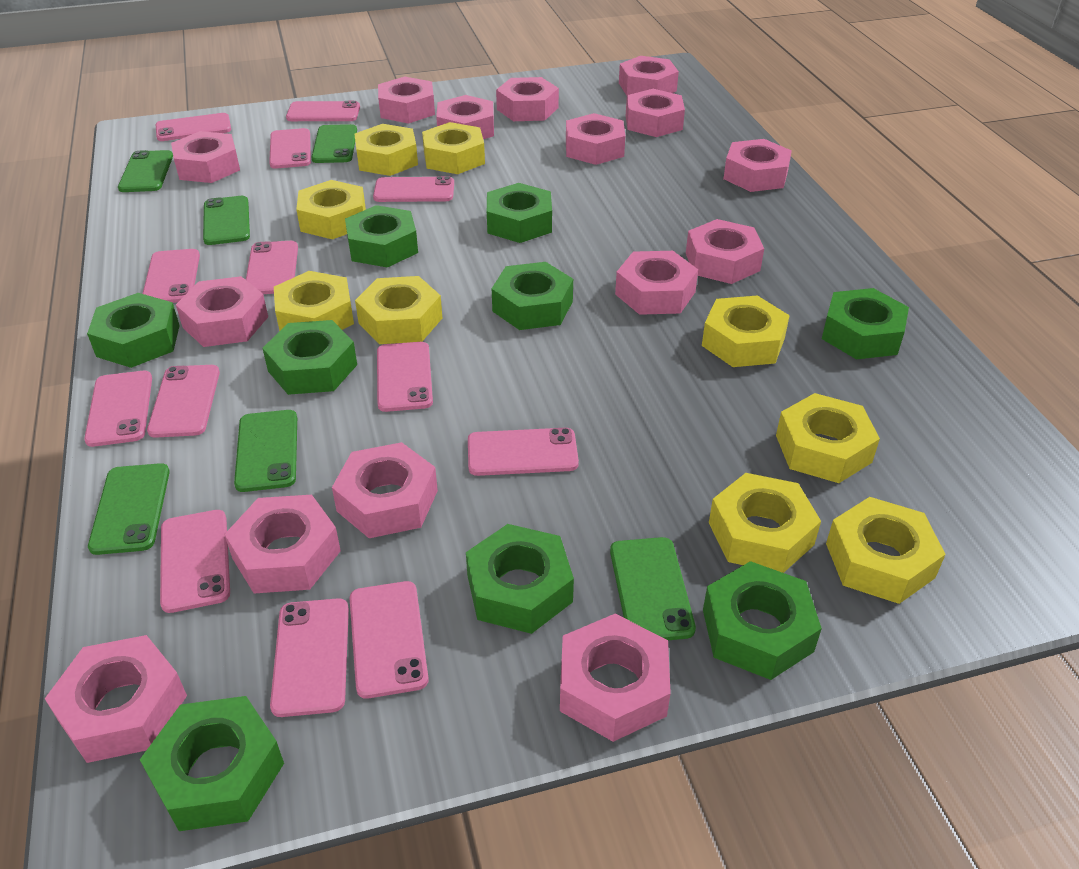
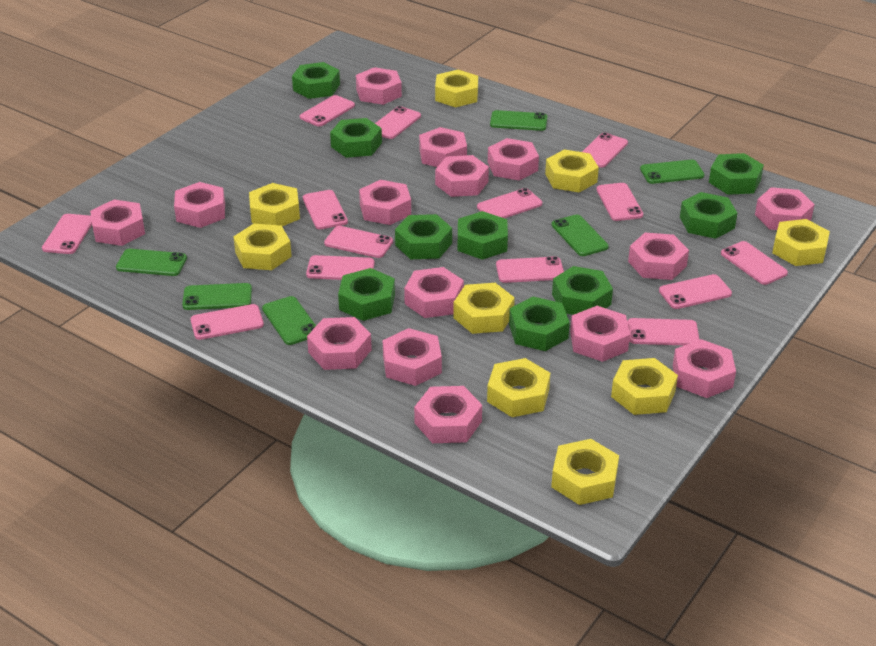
pink phone: [84,371,152,447] [143,249,200,303] [147,365,220,438] [156,113,231,141] [160,510,230,613] [246,241,298,294] [269,128,311,169] [270,598,349,717] [286,101,360,121] [349,581,429,699] [373,176,454,202] [377,342,433,412] [468,428,579,476] = 13 -> [42,214,92,254] [190,304,264,340] [300,95,355,127] [303,190,348,229] [306,255,375,280] [324,226,393,258] [375,106,421,139] [477,188,542,218] [496,256,564,283] [582,133,628,168] [596,183,643,221] [627,318,699,345] [659,274,732,309] [721,241,788,285] = 14

